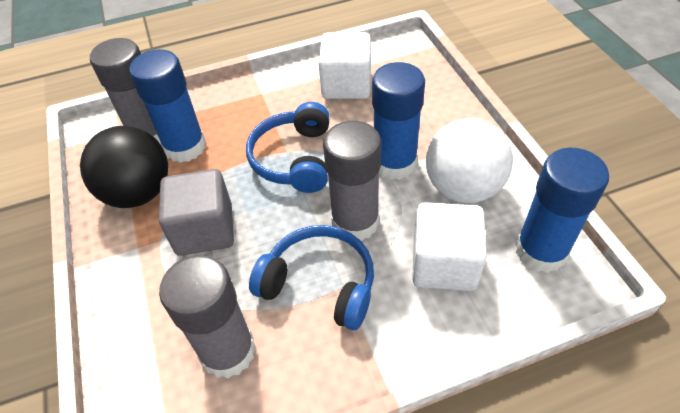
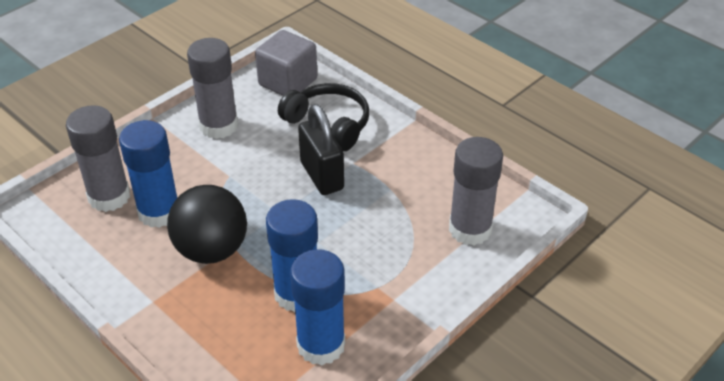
black headphones: none = 0 -> [278,83,369,151] = 1
black padlock: none = 0 -> [298,104,344,195] = 1
blue headphones: [246,102,329,193] [249,225,374,330] = 2 -> none = 0
white ball: [426,118,513,203] = 1 -> none = 0
white cube: [318,32,371,99] [412,202,487,291] = 2 -> none = 0

